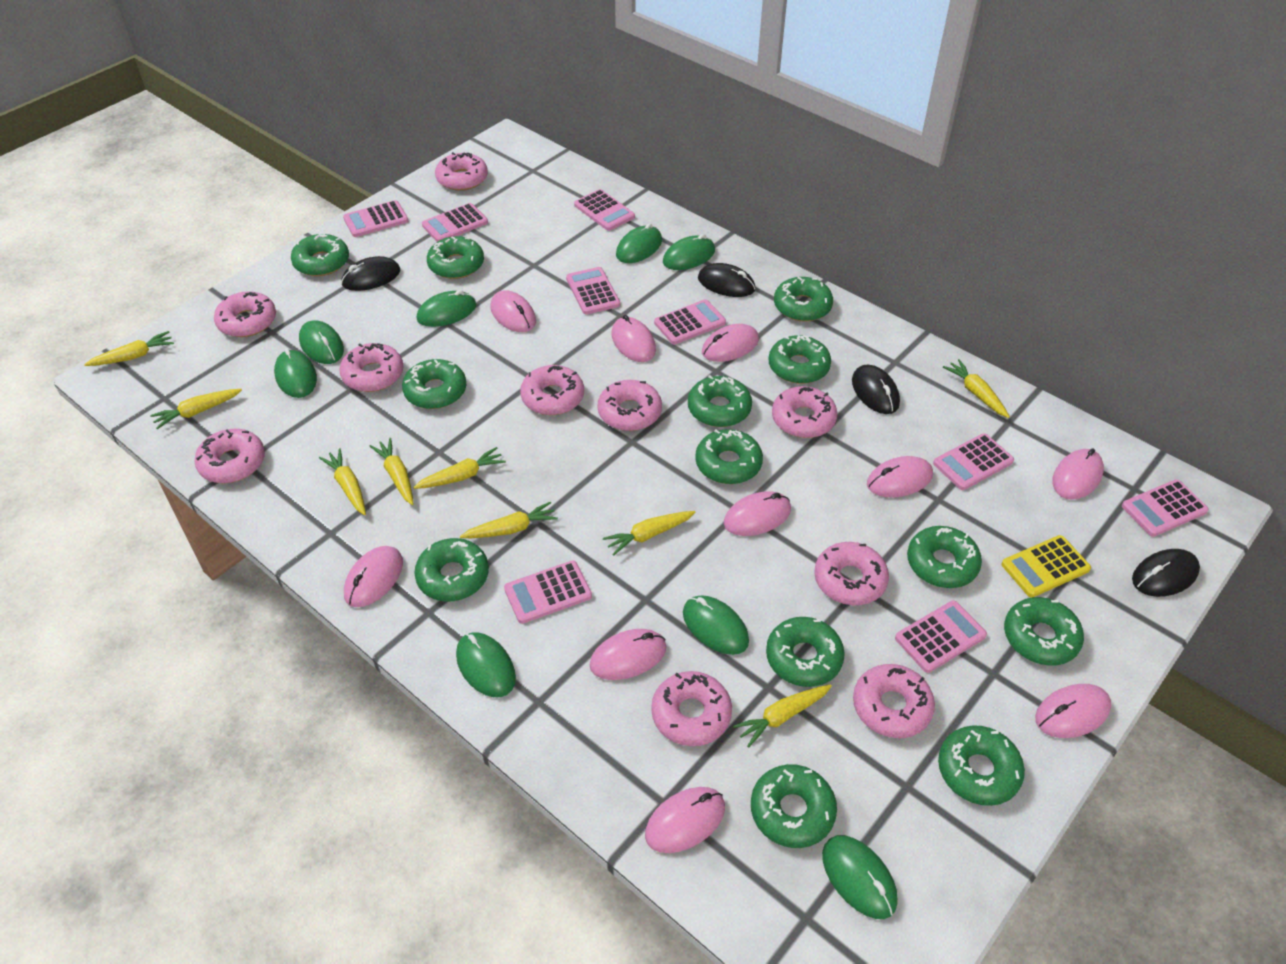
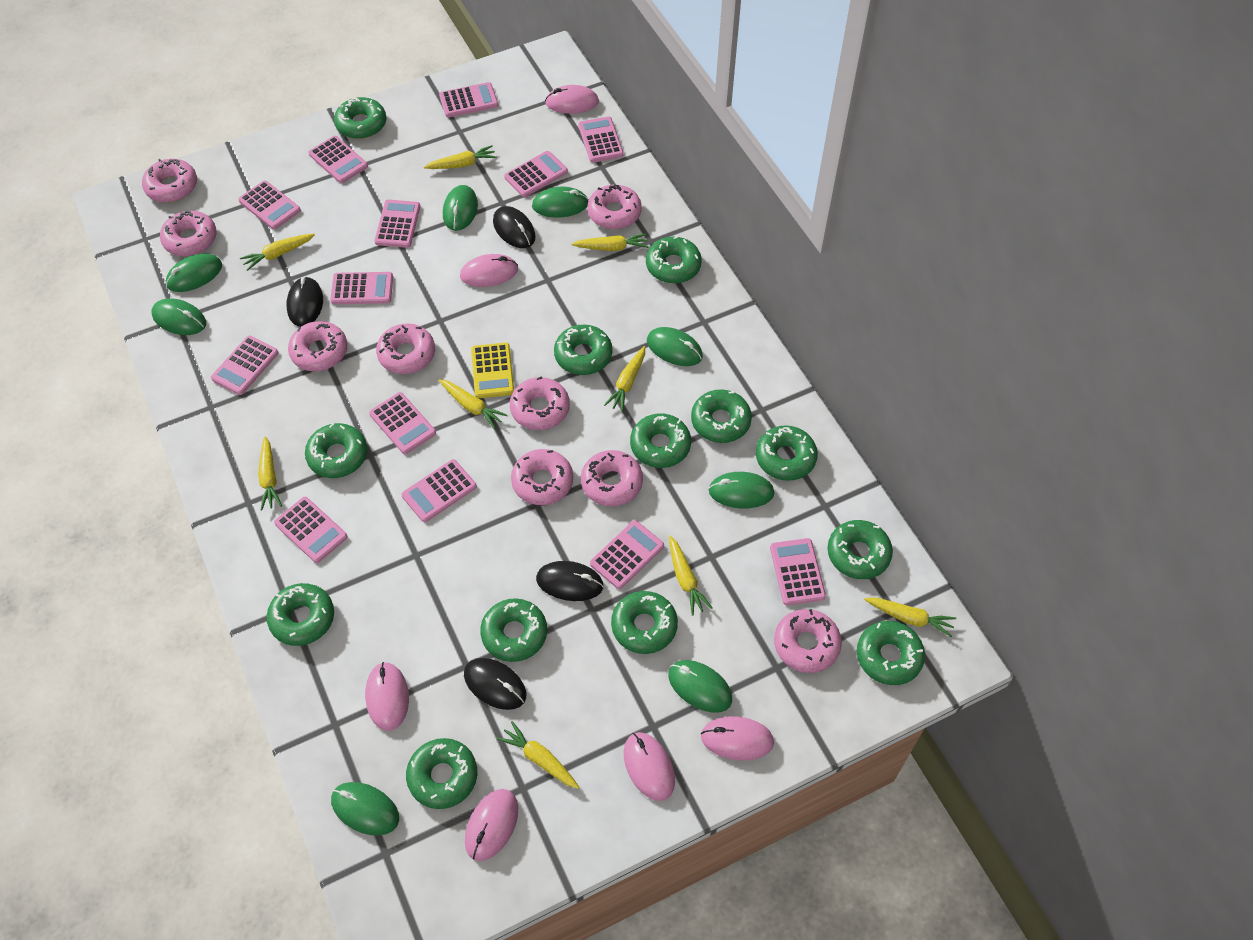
pink calculator: [343,200,408,237] [422,203,488,242] [504,560,592,624] [566,267,620,315] [574,189,635,231] [654,299,726,345] [895,600,987,673] [933,433,1014,490] [1122,479,1209,537] = 9 -> [211,336,279,395] [238,181,301,230] [274,497,348,563] [309,136,368,183] [330,272,393,304] [369,392,436,454] [374,200,421,248] [401,459,477,522] [439,82,498,118] [504,151,568,197] [578,116,624,163] [590,520,664,589] [770,538,826,605] = 13
pink donut: [194,429,265,483] [214,291,276,337] [339,343,404,392] [435,152,488,191] [520,365,584,415] [597,380,662,431] [651,671,732,746] [772,386,838,438] [814,542,889,605] [853,664,935,738] = 10 -> [142,159,197,202] [160,211,217,256] [288,321,347,371] [376,323,435,374] [510,376,570,430] [511,449,573,505] [581,450,643,506] [587,185,642,229] [774,609,842,673] = 9
pink mouse: [344,546,403,607] [490,290,536,332] [590,629,667,680] [612,315,656,362] [645,787,725,853] [702,324,759,362] [724,491,791,536] [867,456,933,498] [1035,684,1111,738] [1052,448,1104,500] = 10 -> [365,662,409,731] [460,254,518,287] [465,789,518,861] [545,85,599,114] [624,732,675,801] [701,716,774,761] = 6

